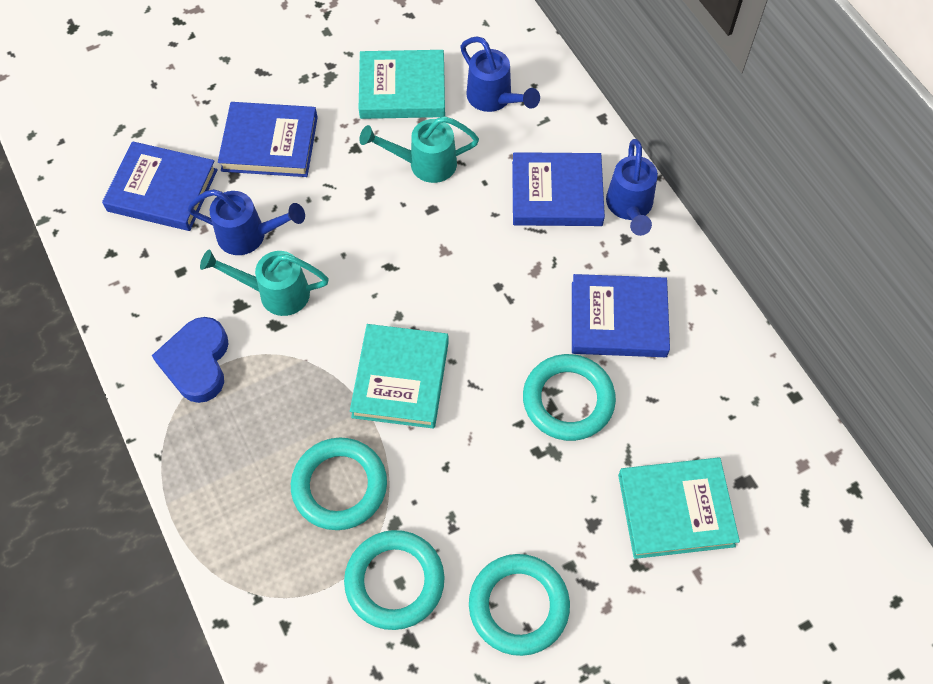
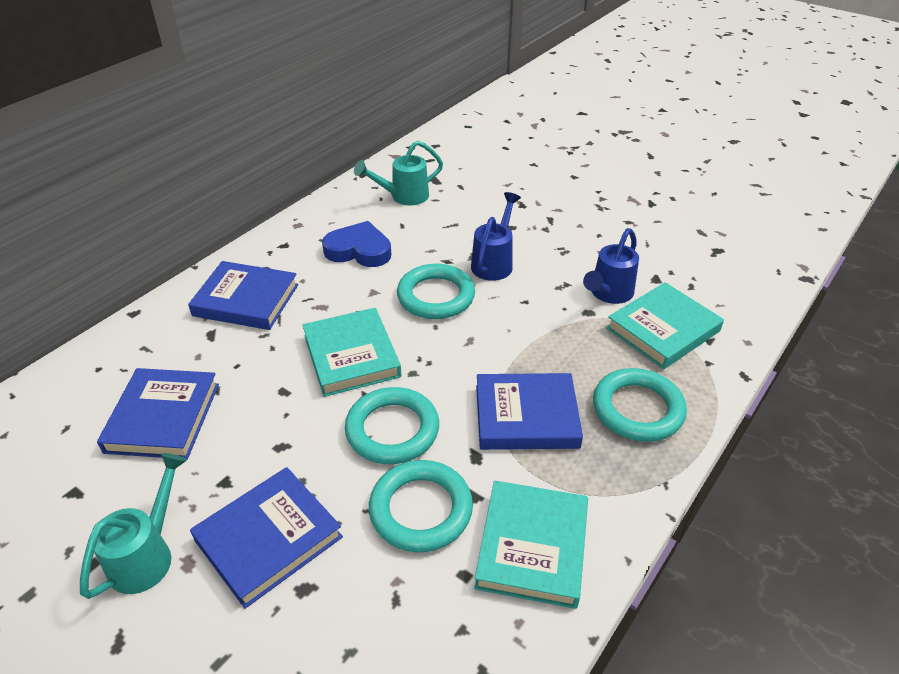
blue watering can: [187,189,305,255] [460,37,540,112] [606,139,658,236] = 3 -> [471,192,521,281] [583,228,639,304] = 2

